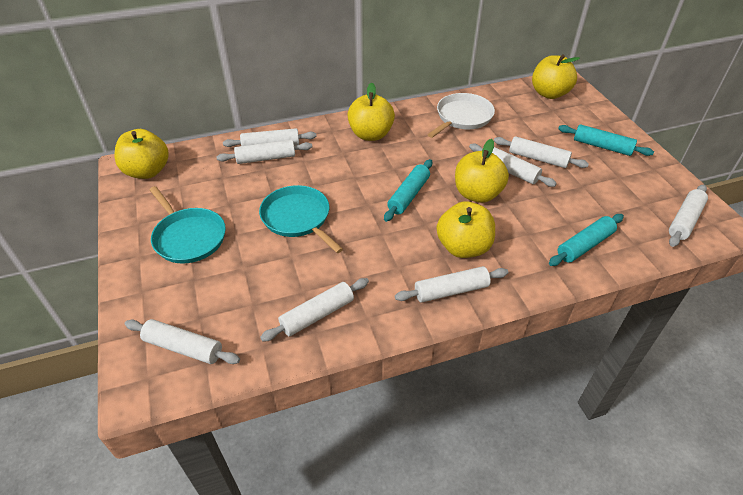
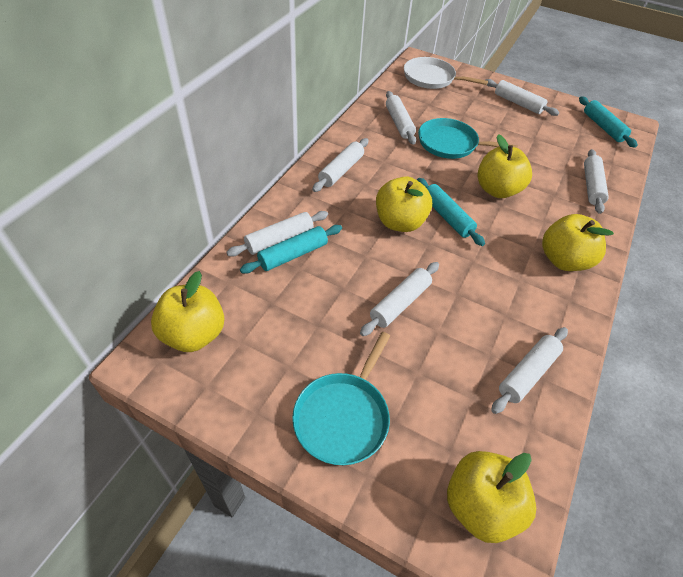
white rolling pin: [125,319,240,364] [216,140,312,164] [223,128,317,147] [260,278,369,342] [395,266,508,303] [469,144,557,187] [494,136,589,168] [669,184,708,247] = 8 -> [226,211,328,257] [312,138,369,192] [360,262,439,336] [386,91,416,145] [486,79,559,116] [491,327,568,414] [584,149,609,214] = 7

